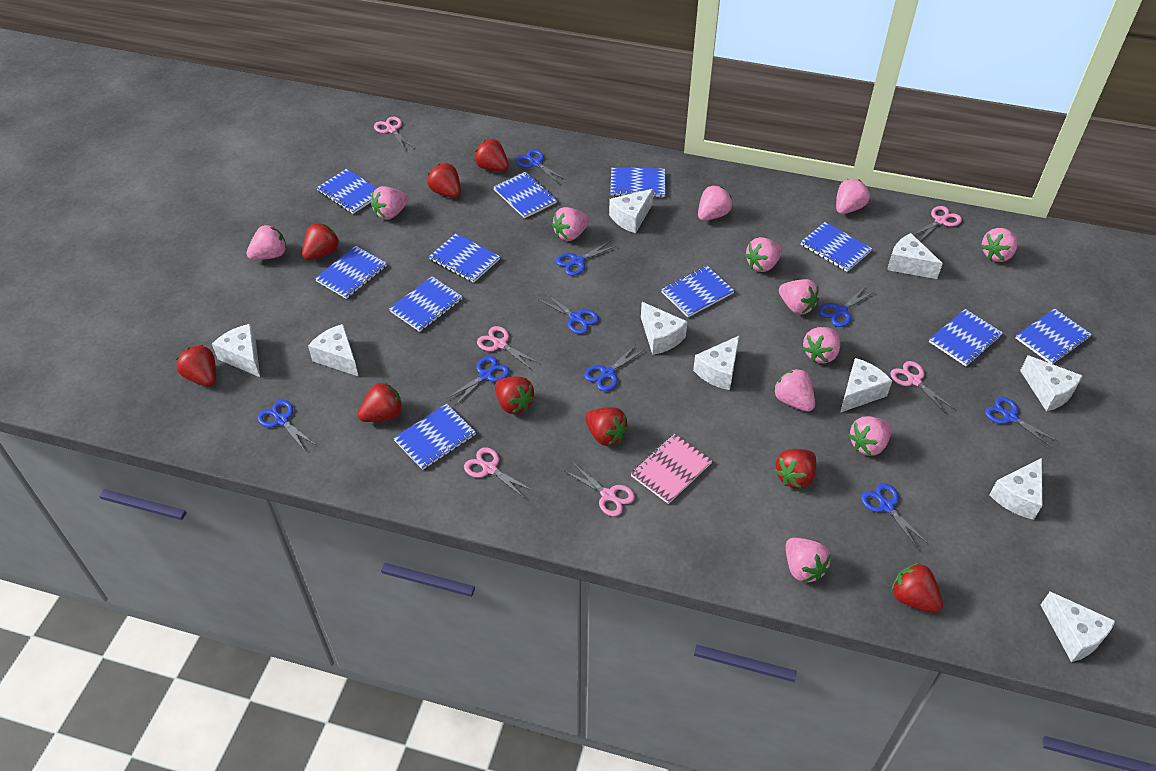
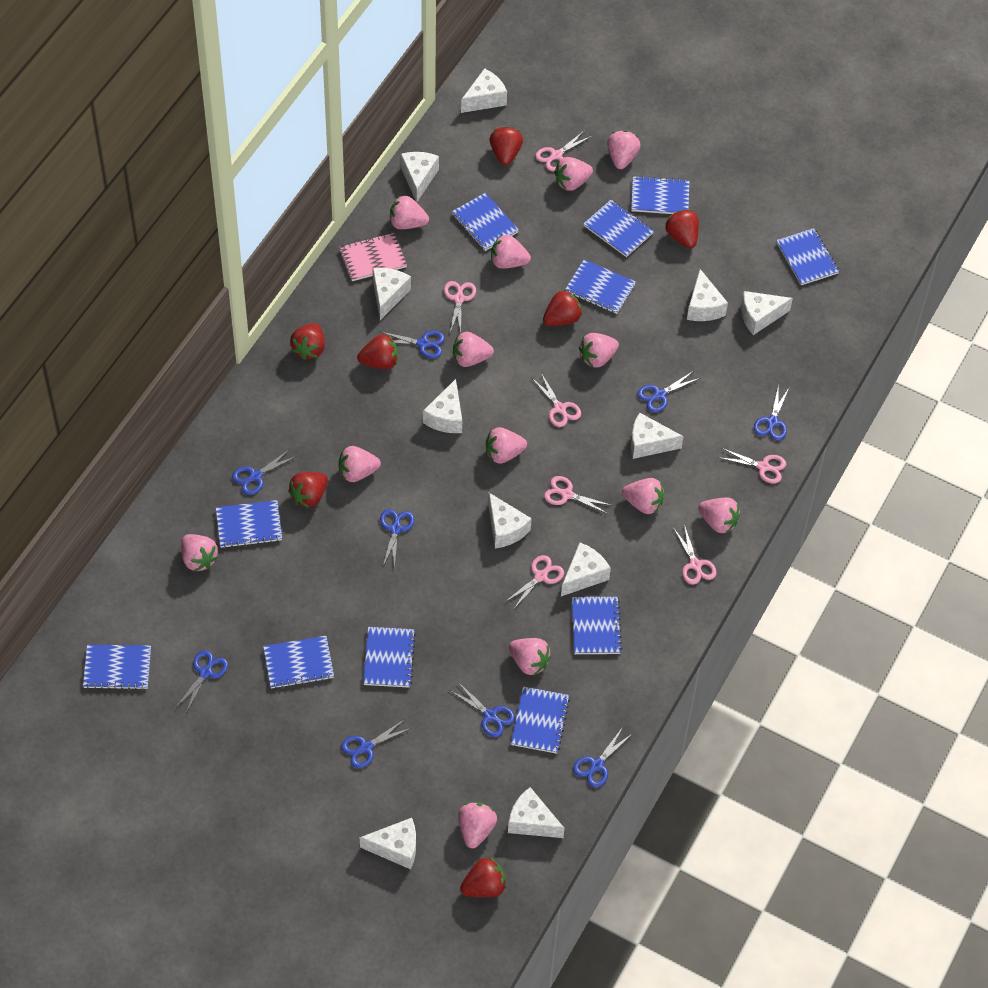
pink scissors: [374,117,414,150] [464,447,534,498] [477,326,539,370] [565,463,635,516] [891,361,955,413] [913,206,962,241] = 6 -> [444,281,476,333] [505,555,564,610] [531,373,581,427] [535,130,592,171] [544,476,613,514] [674,525,717,585] [718,448,786,484] = 7
pink strawberry: [246,225,287,260] [371,186,409,220] [552,207,590,241] [698,185,732,221] [745,237,783,272] [773,368,815,412] [779,279,819,315] [786,538,831,582] [802,327,840,363] [836,179,870,214] [848,416,892,456] [981,228,1017,262] = 12 -> [181,534,219,571] [339,446,381,482] [390,195,429,229] [453,332,494,367] [458,802,497,848] [486,427,527,464] [491,234,531,269] [509,638,551,676] [554,157,593,191] [579,333,619,368] [607,131,641,169] [622,478,664,514] [698,497,740,534] = 13
red strawberry: [176,345,216,386] [302,223,340,260] [358,382,403,422] [427,163,461,198] [474,139,509,172] [495,376,535,414] [585,407,628,446] [774,449,816,489] [891,563,943,613] = 9 -> [288,472,328,508] [290,323,325,360] [357,334,398,369] [460,857,506,897] [490,126,523,165] [543,290,582,326] [666,209,699,248] = 7
white cheese: [212,324,260,377] [308,324,359,377] [609,189,654,233] [641,302,688,355] [693,335,740,390] [840,358,892,413] [887,233,943,279] [989,458,1043,520] [1020,355,1082,411] [1041,592,1115,662] = 10 -> [360,818,416,869] [373,268,411,320] [400,152,439,202] [423,379,462,433] [461,68,507,113] [488,493,532,549] [508,787,565,838] [561,542,611,596] [631,413,684,459] [687,269,728,321] [741,291,793,335] = 11

